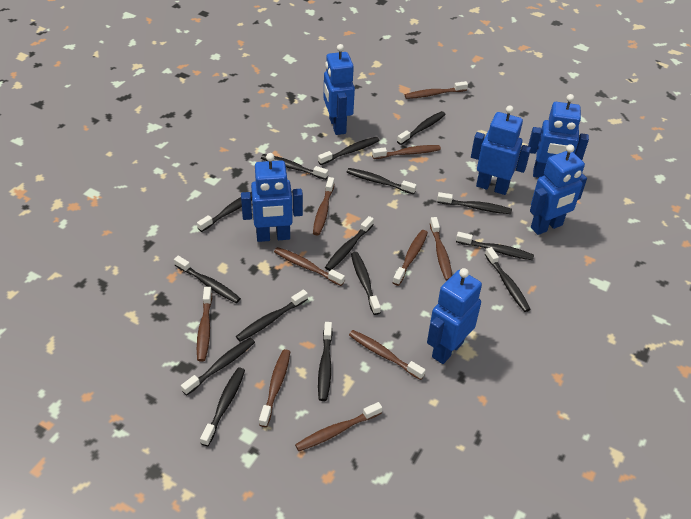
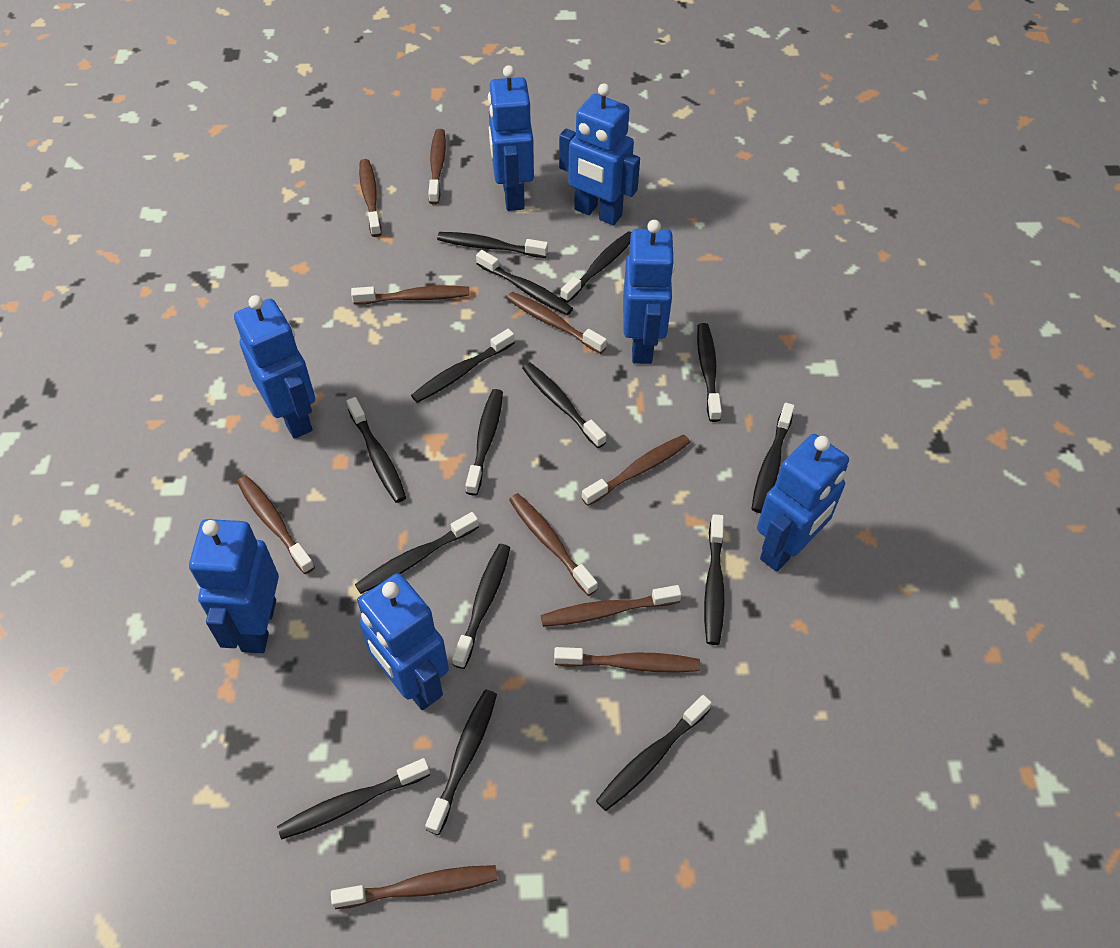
blue robot: [241,153,303,242] [324,44,355,135] [427,268,482,364] [471,105,531,195] [528,94,589,178] [530,144,587,235] = 6 -> [189,519,279,653] [234,295,315,439] [357,573,449,710] [488,65,534,211] [559,83,640,225] [623,220,675,364] [757,434,849,572] = 7

